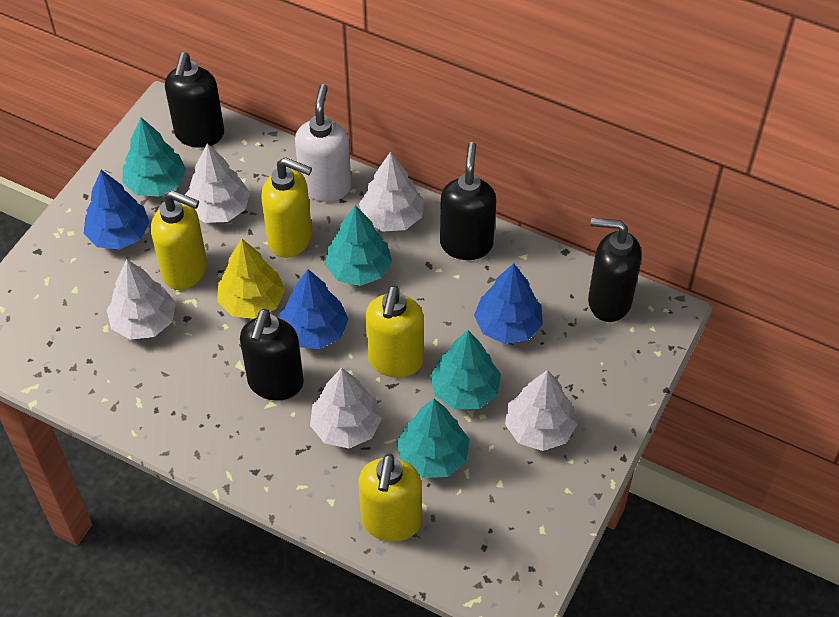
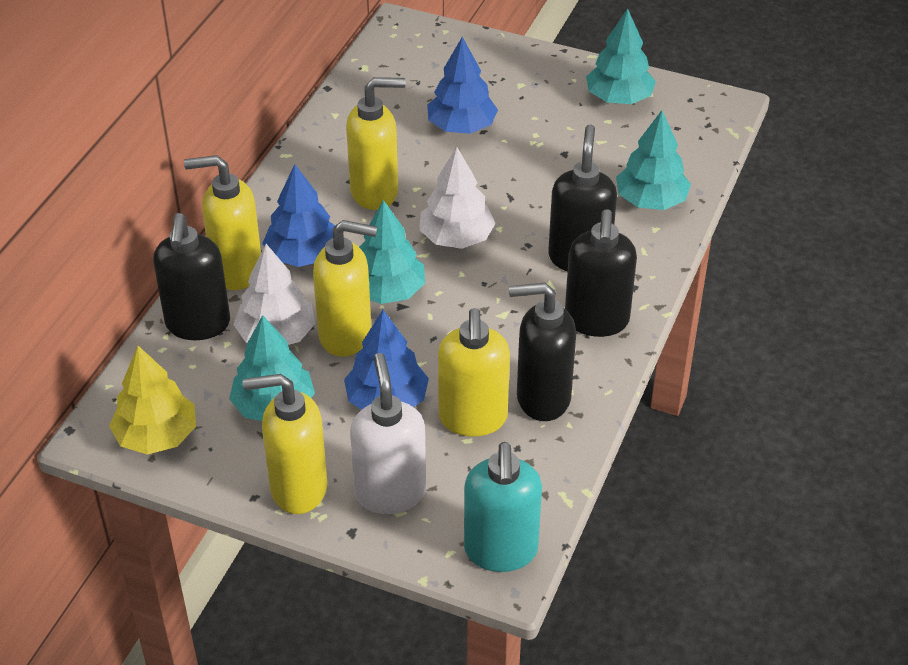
turquoise soap dispenser: none = 0 -> [464,442,542,572] = 1
white tree: [107,260,176,340] [185,143,250,223] [310,368,382,448] [359,152,424,232] [505,370,577,451] = 5 -> [233,244,315,345] [419,147,496,249] = 2
yellow soap dispenser: [151,190,207,290] [261,157,312,258] [358,453,422,542] [366,285,424,378] = 4 -> [184,155,261,290] [243,374,328,514] [313,220,377,357] [346,77,406,210] [438,308,510,437] = 5

